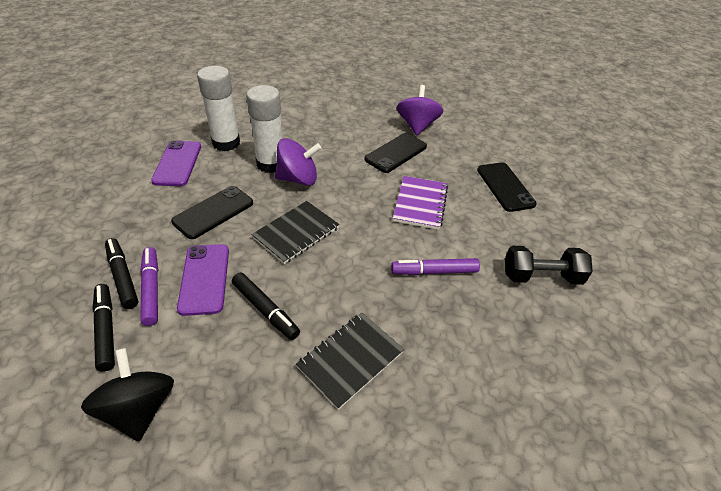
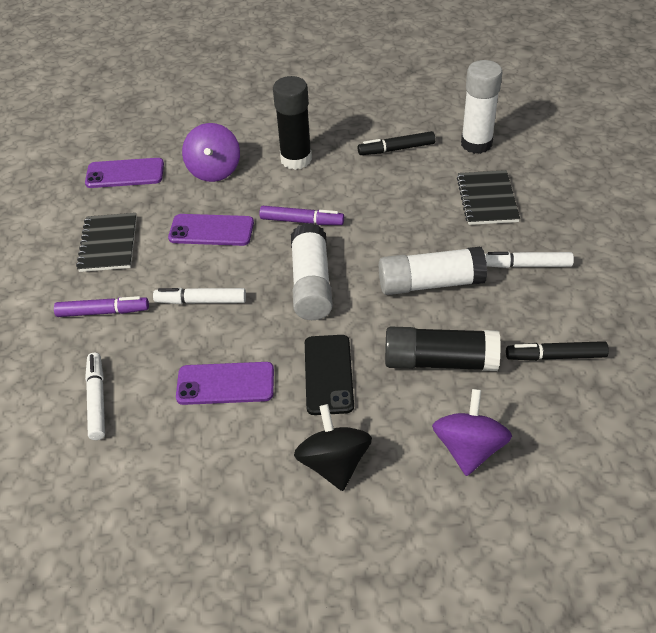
black dumbbell: [505,246,593,285] = 1 -> none = 0
black glue stick: none = 0 -> [273,76,312,170] [385,326,501,371] = 2
black marker: [92,284,115,371] [105,238,138,309] [232,273,300,340] = 3 -> [358,131,435,155] [506,341,609,361] = 2
black phone: [171,186,253,239] [364,133,427,173] [477,162,537,212] = 3 -> [305,335,354,415] = 1
purple notebook: [393,176,448,230] = 1 -> none = 0
purple phone: [151,140,201,186] [177,244,229,316] = 2 -> [85,158,164,188] [168,214,254,246] [176,362,274,405] = 3
white glue stick: [197,66,240,151] [246,85,283,173] = 2 -> [291,223,333,320] [379,247,487,295] [461,60,502,154] = 3
white marker: none = 0 -> [85,353,105,440] [153,288,246,304] [485,252,574,268] = 3

